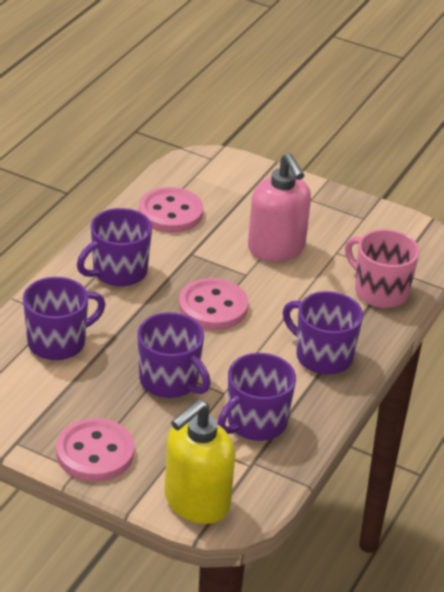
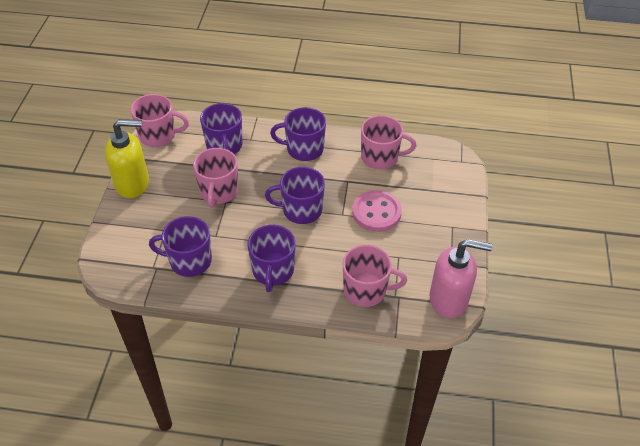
pink button: [56,418,134,482] [139,187,203,232] [179,278,248,330] = 3 -> [352,190,402,232] = 1
pink mug: [345,229,420,308] = 1 -> [130,94,189,147] [193,148,238,208] [343,245,407,307] [361,115,416,169] = 4

